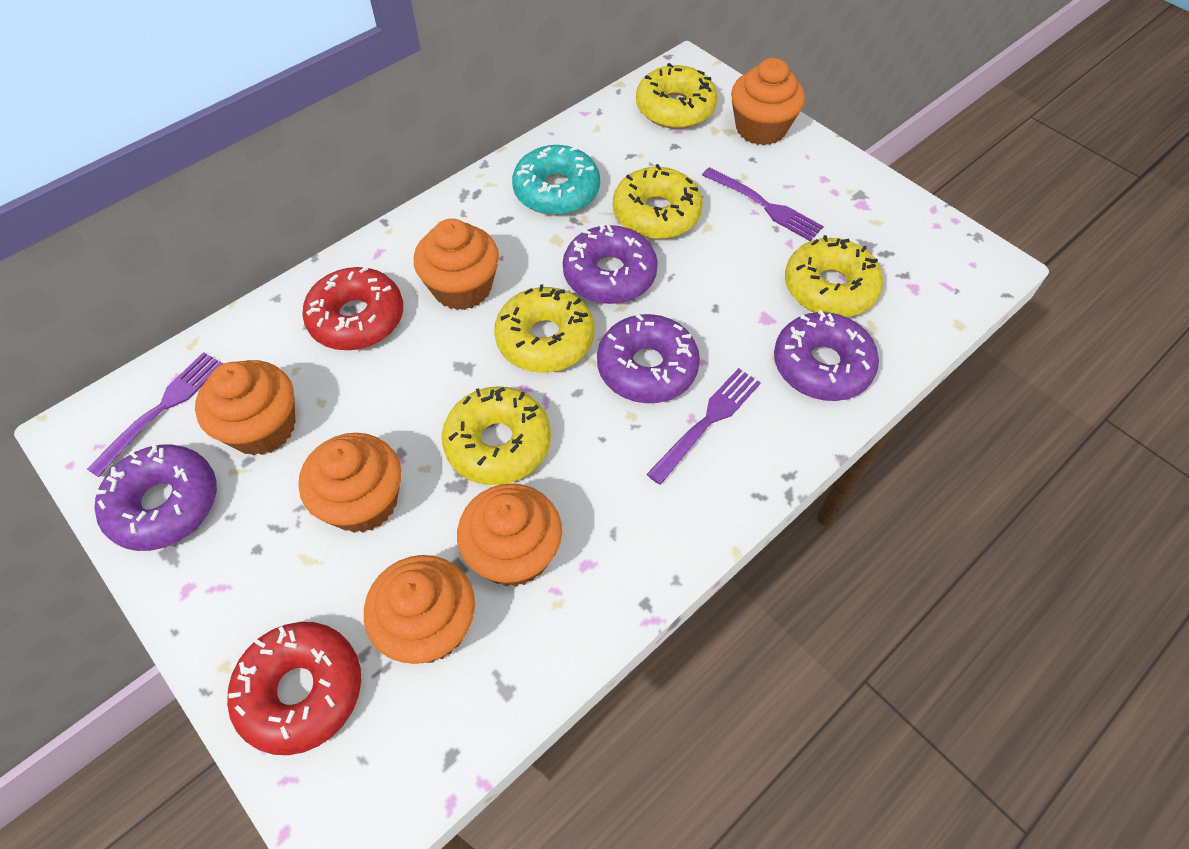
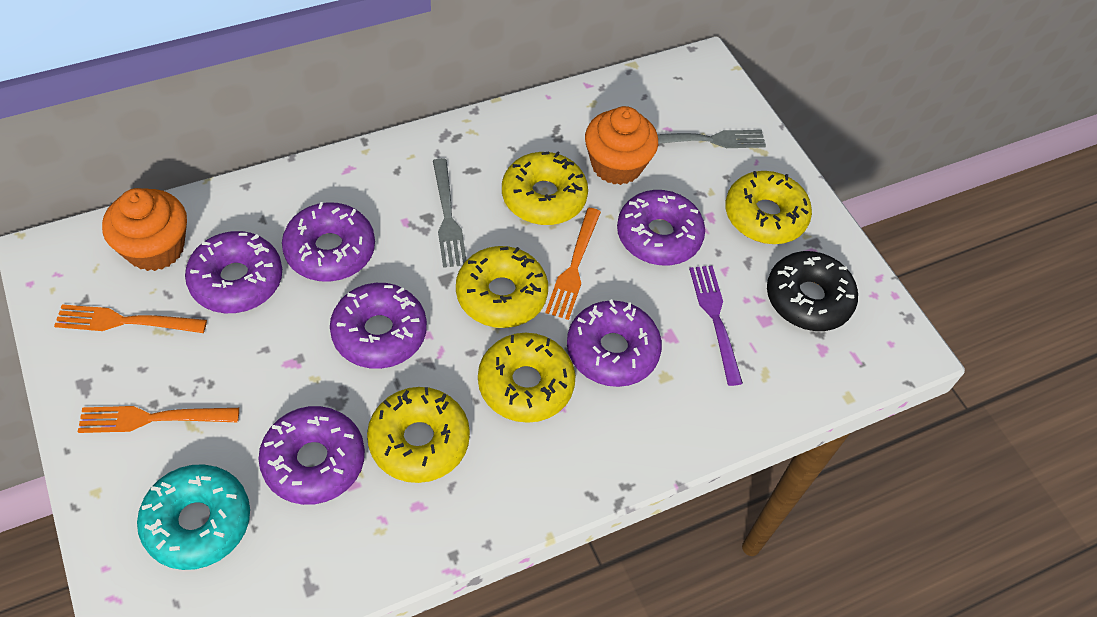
black donut: none = 0 -> [767,251,858,331] = 1
grey fork: none = 0 -> [433,158,466,268] [657,130,766,148] = 2
orange cupcake: [195,360,295,455] [298,433,401,533] [364,555,475,664] [414,219,499,310] [457,483,562,587] [731,58,805,145] = 6 -> [102,188,187,271] [585,106,658,185] = 2
orange fork: none = 0 -> [54,304,207,333] [78,406,239,433] [545,208,601,320] = 3
purple donut: [95,444,217,551] [563,223,658,304] [597,313,700,403] [774,310,879,401] = 4 -> [185,231,282,313] [259,406,365,505] [282,202,375,282] [330,283,427,369] [567,299,662,387] [617,190,705,265] = 6
purple fork: [87,352,223,477] [647,368,761,485] [702,167,824,241] = 3 -> [689,266,743,386] = 1
red donut: [227,622,361,755] [302,266,403,350] = 2 -> none = 0

